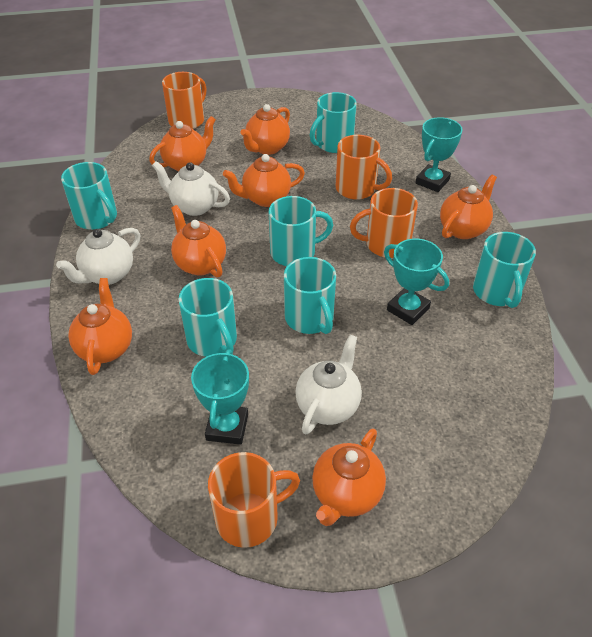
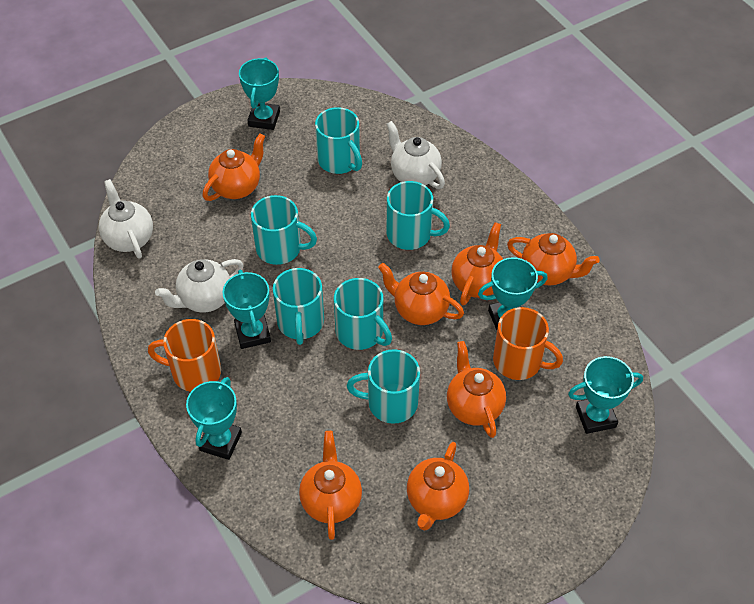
orange mug: [162,72,206,129] [208,452,300,548] [336,135,392,200] [350,188,418,258] = 4 -> [148,319,221,392] [493,307,563,380] = 2
turquoise trophy: [191,350,249,445] [384,238,449,325] [416,117,463,192] = 3 -> [186,377,242,460] [223,270,271,349] [239,57,280,130] [478,257,548,330] [568,356,643,434] = 5

